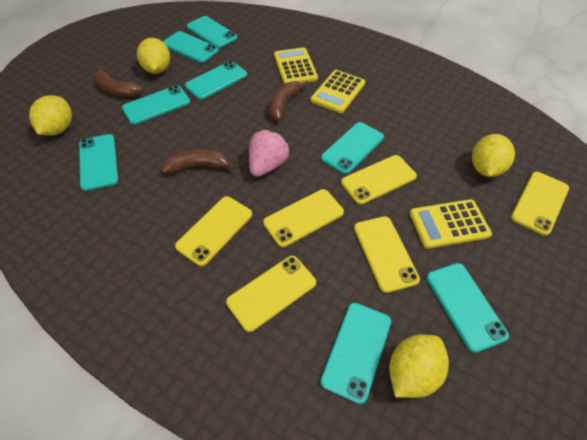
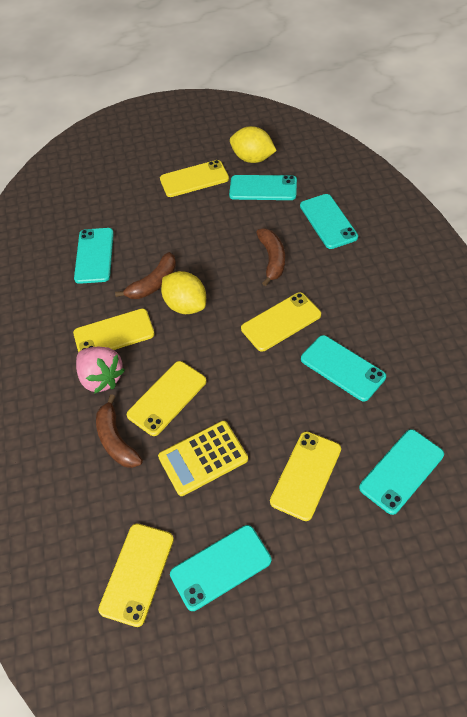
turquoise phone: [79,134,118,191] [122,85,190,125] [163,31,219,63] [185,61,247,100] [187,16,238,48] [320,303,391,404] [321,122,384,174] [426,263,509,353] = 8 -> [74,228,114,284] [170,525,271,611] [229,175,297,200] [300,194,358,249] [301,335,386,402] [359,429,444,515] = 6
yellow calculator: [274,47,318,84] [310,70,365,113] [409,199,492,249] = 3 -> [158,421,248,496] = 1
yellow lemon: [29,95,72,136] [137,38,170,74] [389,334,449,398] [472,134,515,177] = 4 -> [161,271,206,314] [230,126,277,163] = 2

